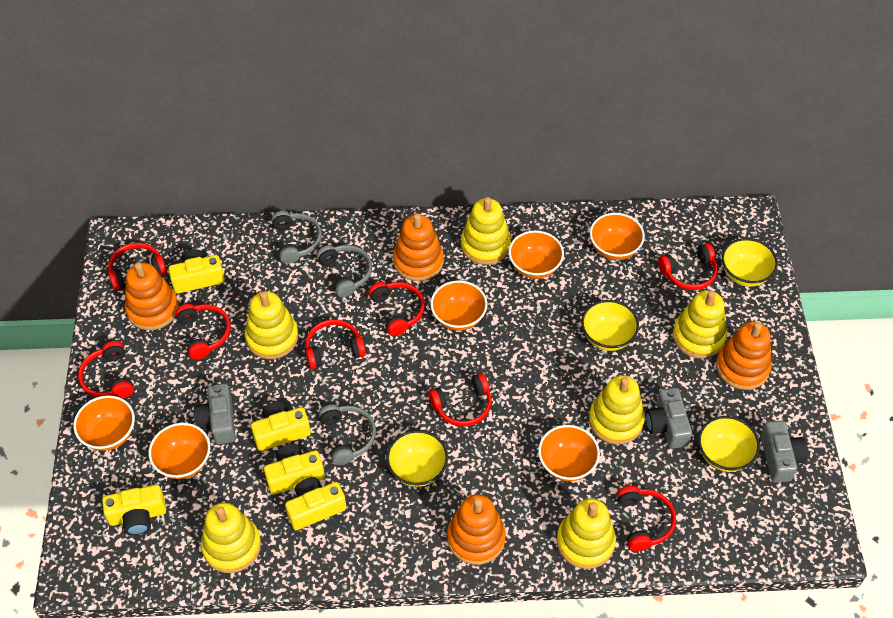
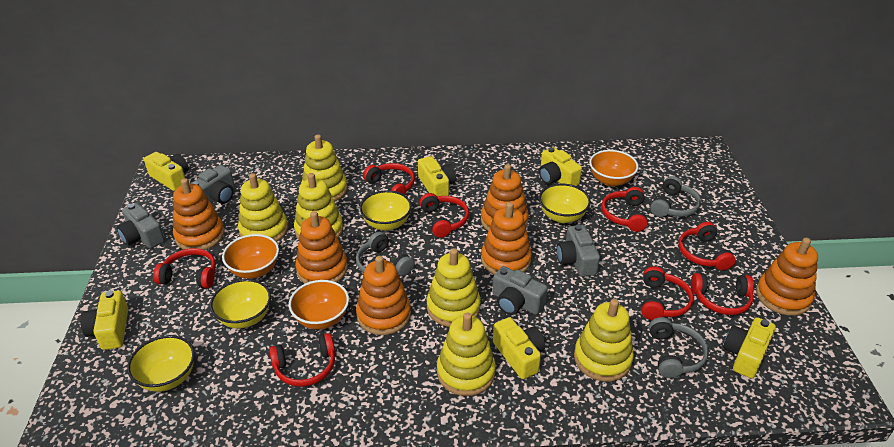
grey camera: [194,383,236,444] [646,387,692,449] [761,421,808,483] = 3 -> [117,203,165,249] [190,165,235,204] [492,266,548,315] [556,225,600,277] = 4
orange bowl: [73,395,135,451] [149,423,210,479] [430,280,487,331] [509,230,564,279] [538,425,600,481] [590,213,645,260] = 6 -> [222,234,279,279] [289,280,349,329] [589,150,638,187] = 3
orange stacking toy: [125,262,179,330] [393,213,444,281] [447,494,506,565] [716,321,772,390] = 4 -> [173,178,225,250] [295,211,348,283] [356,256,411,335] [481,164,529,231] [481,202,532,275] [756,238,818,316] = 6
yellow camera: [102,485,166,535] [168,249,225,294] [251,401,311,451] [264,444,325,495] [285,477,346,530] = 5 -> [80,290,128,350] [144,152,189,191] [418,156,456,196] [493,317,545,379] [539,147,582,186] [723,317,776,379] = 6

